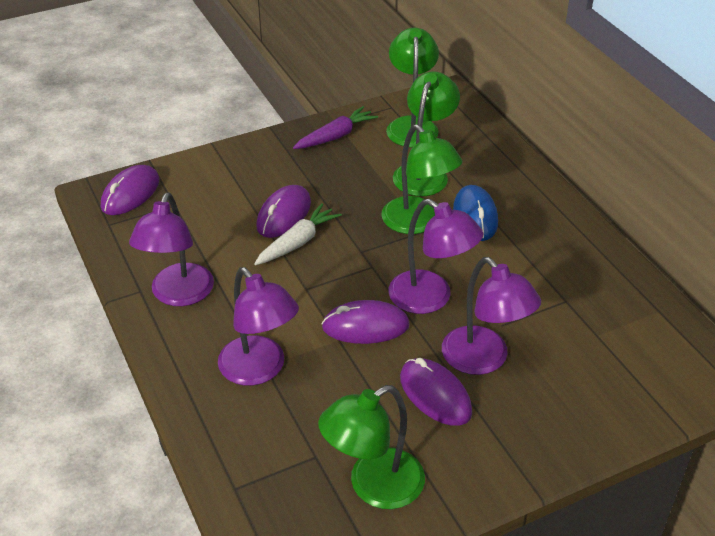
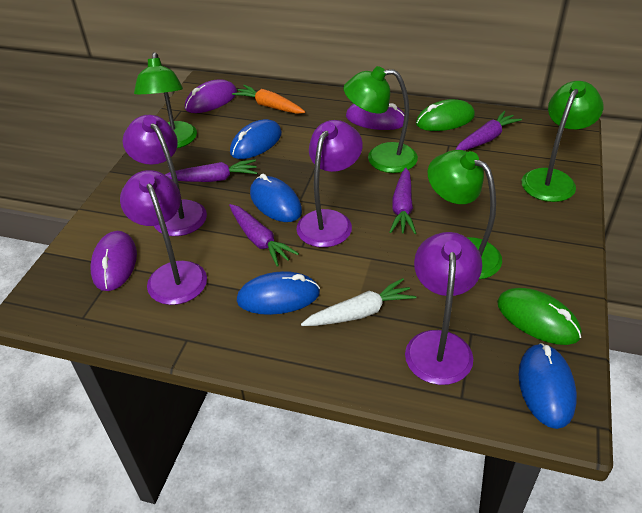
blue mouse: [453,185,498,241] = 1 -> [230,119,282,159] [237,271,320,315] [250,174,302,222] [518,343,577,429] = 4
green mouse: none = 0 -> [416,99,475,131] [497,288,581,345] = 2
orange carrot: none = 0 -> [232,85,305,114] = 1
purple carrot: [293,106,378,149] = 1 -> [165,159,257,182] [229,204,299,267] [390,168,416,234] [455,111,522,151] = 4
purple mouse: [101,165,159,215] [256,185,311,238] [321,300,410,344] [400,358,472,426] = 4 -> [90,231,137,291] [185,80,237,113] [346,103,404,130] = 3

